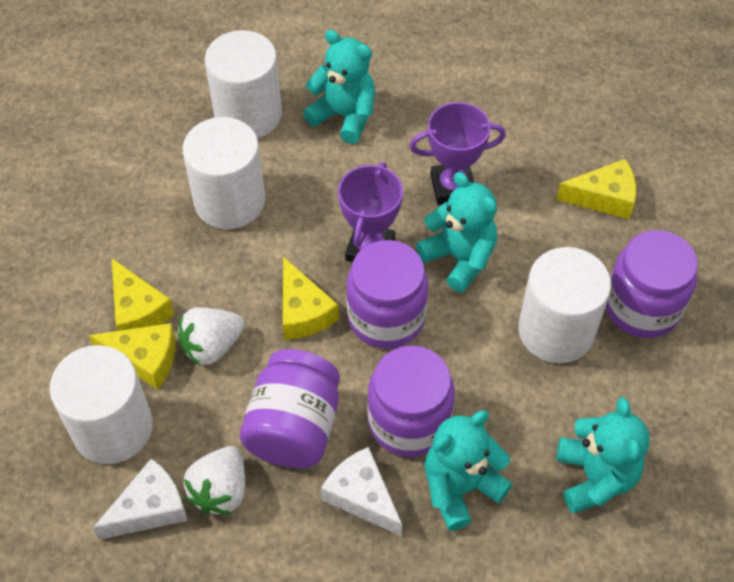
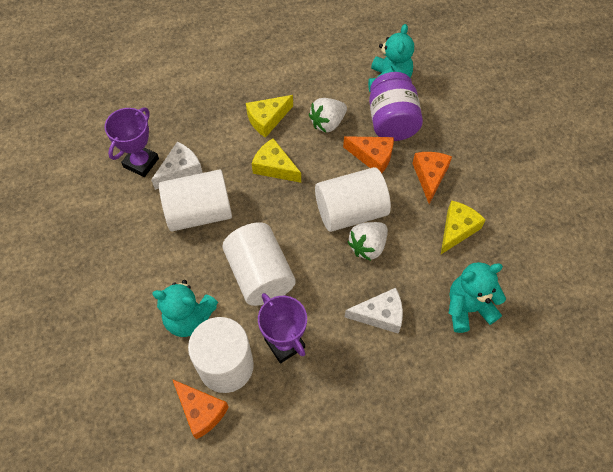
orange cheese: none = 0 -> [172,379,229,439] [343,136,394,173] [412,152,452,204] = 3
purple jar: [240,349,340,468] [346,240,429,348] [367,346,455,457] [606,230,698,338] = 4 -> [369,72,423,141] = 1
turquoise teddy bear: [303,30,375,144] [416,172,497,292] [424,410,512,531] [557,397,650,513] = 4 -> [152,280,218,337] [368,24,414,92] [449,262,506,333] = 3
yellow cheese: [89,323,176,389] [112,259,174,331] [283,257,339,340] [556,159,636,219] = 4 -> [246,95,293,138] [252,138,301,183] [441,200,486,254] = 3

